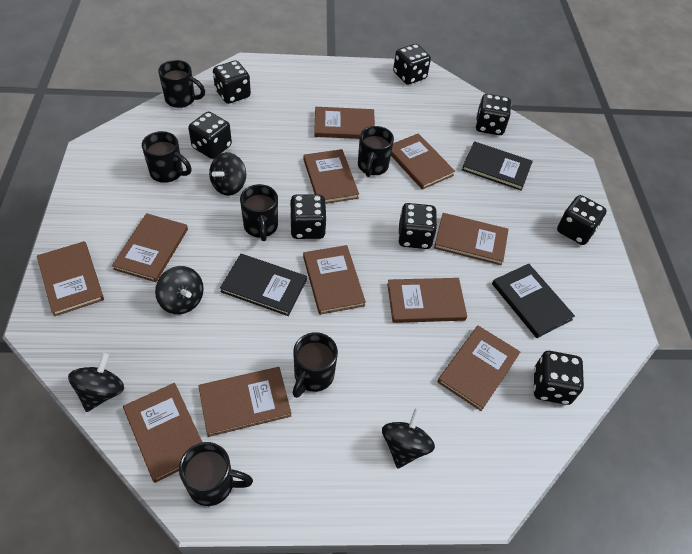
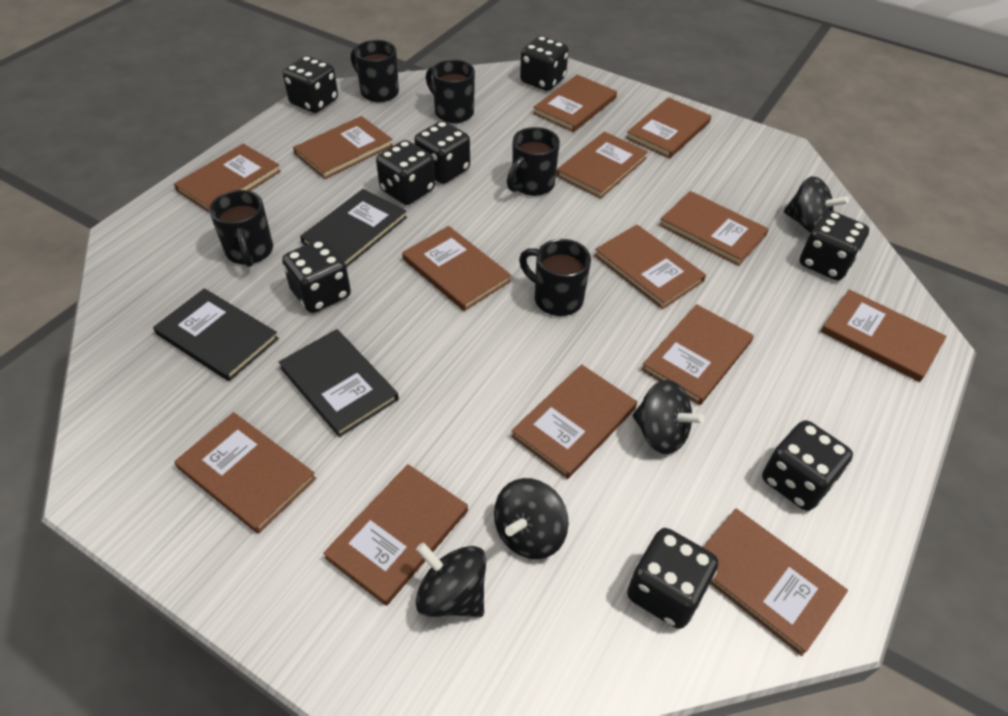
black mug: [142,131,192,183] [158,60,205,108] [179,442,253,506] [240,184,278,241] [292,332,338,398] [358,126,394,177] = 6 -> [209,190,273,267] [351,40,399,102] [426,59,475,123] [507,127,560,196] [519,239,591,316] = 5
brown book: [37,241,104,316] [112,213,188,282] [123,383,202,483] [198,367,291,437] [303,149,359,204] [303,245,366,315] [314,107,375,139] [387,278,467,323] [391,133,455,190] [434,213,509,265] [438,326,520,411] = 11 -> [174,144,281,213] [174,412,316,534] [293,116,393,179] [323,464,468,606] [402,226,511,311] [511,364,637,479] [533,75,617,132] [556,132,648,199] [594,225,706,309] [626,97,711,159] [641,304,754,405] [659,191,769,266] [703,509,848,656] [821,289,947,382] = 14

